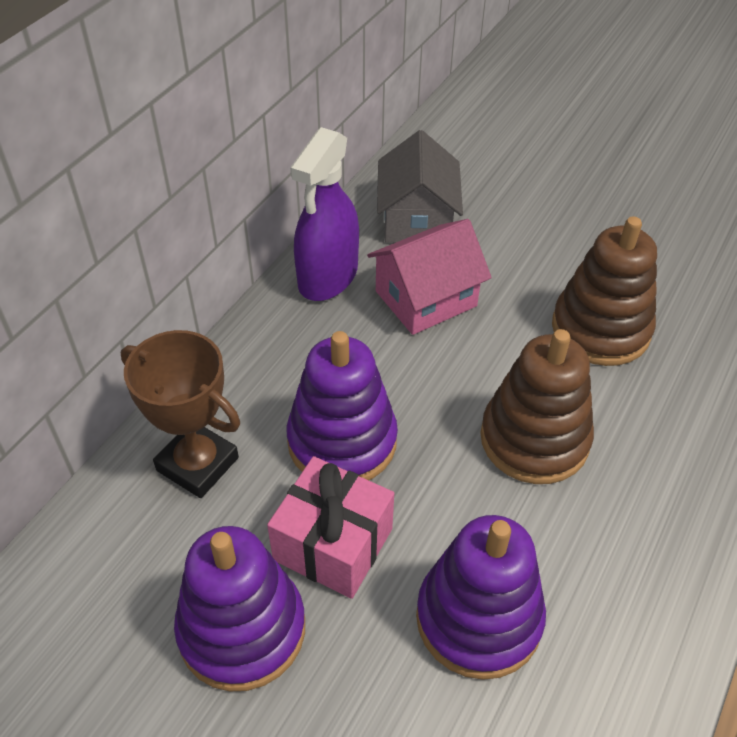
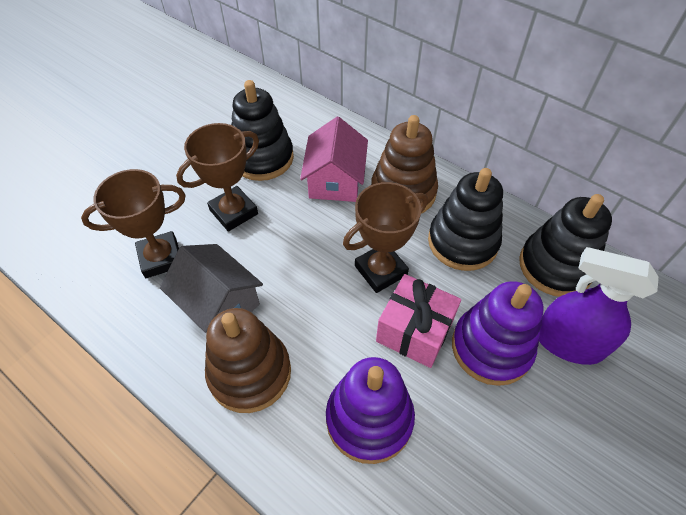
black stacking toy: none = 0 -> [231,80,294,181] [428,168,503,271] [519,194,612,297] = 3
brown trophy: [121,330,240,498] = 1 -> [81,169,186,278] [176,123,259,232] [343,182,428,293] = 3
purple stacking toy: [174,526,305,691] [287,331,398,480] [416,515,546,680] = 3 -> [326,357,415,464] [452,281,544,386] = 2

